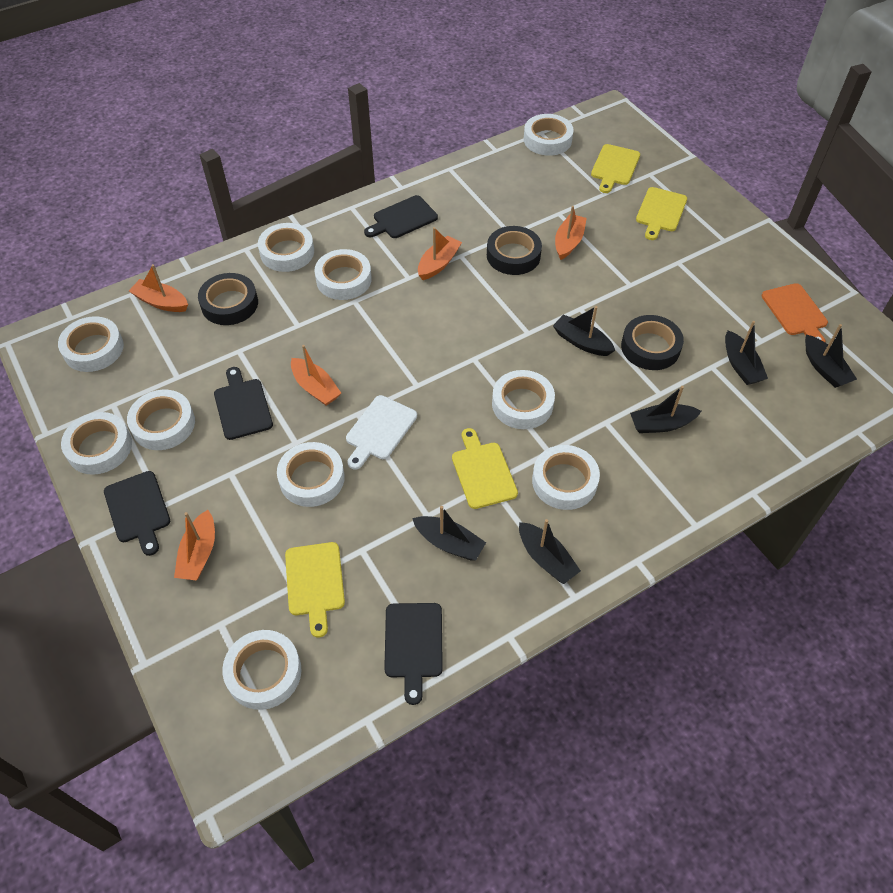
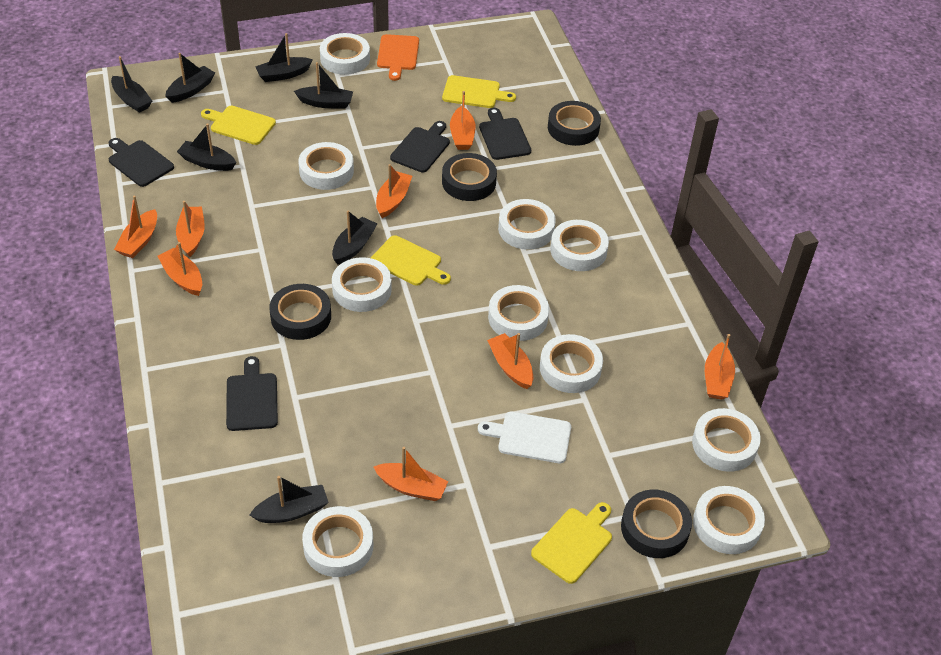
black boat: [412,506,486,561] [519,519,581,584] [553,306,615,356] [630,386,702,433] [725,321,768,385] [805,324,857,388] = 6 -> [111,56,152,113] [165,53,215,103] [177,124,236,171] [250,476,329,523] [255,33,313,82] [294,62,353,109] [332,211,378,264] = 7
black tape: [198,273,258,325] [487,226,542,275] [621,315,684,370] = 3 -> [269,284,331,340] [442,153,497,201] [548,101,601,146] [621,490,692,558] = 4
orange boat: [129,264,188,312] [174,510,215,581] [291,345,341,405] [418,227,462,280] [555,206,587,260] = 5 -> [114,196,157,258] [157,242,202,296] [176,201,205,257] [374,447,449,501] [376,164,412,218] [450,91,476,150] [487,333,533,389] [705,334,735,400] = 8

